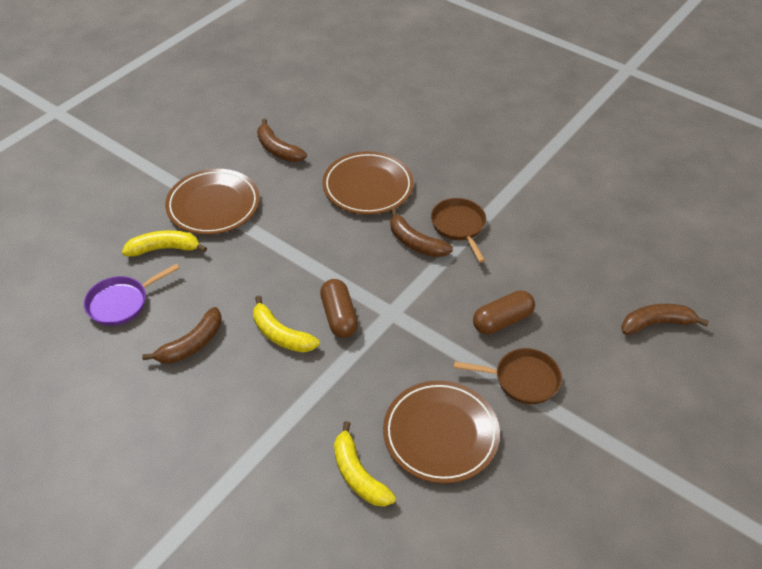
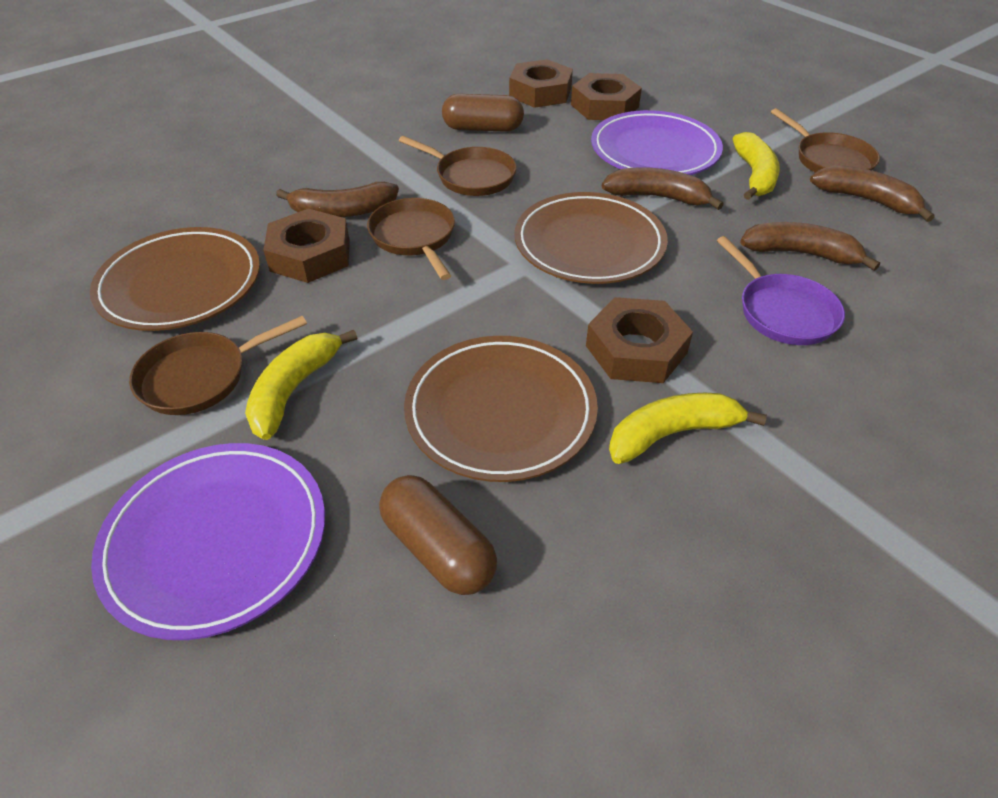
brown nut: none = 0 -> [263,209,350,283] [509,59,573,108] [571,73,642,120] [586,297,693,383] = 4
brown pan: [431,198,486,263] [454,348,562,404] = 2 -> [129,316,307,415] [367,198,455,280] [399,136,517,196] [771,108,880,172] = 4
purple plate: none = 0 -> [91,443,325,640] [591,110,723,175] = 2

